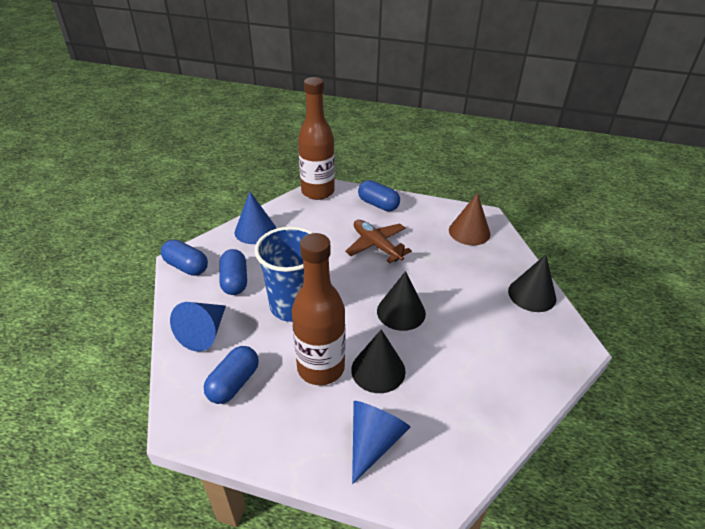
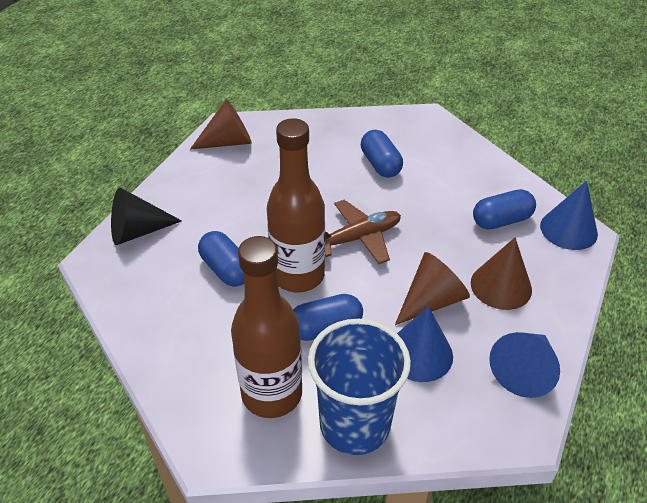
black cone: [351,329,406,393] [377,271,426,331] [508,254,557,312] = 3 -> [111,188,182,245] = 1
brown cone: [449,193,490,245] = 1 -> [190,99,252,150] [395,252,470,325] [471,237,532,310] = 3

